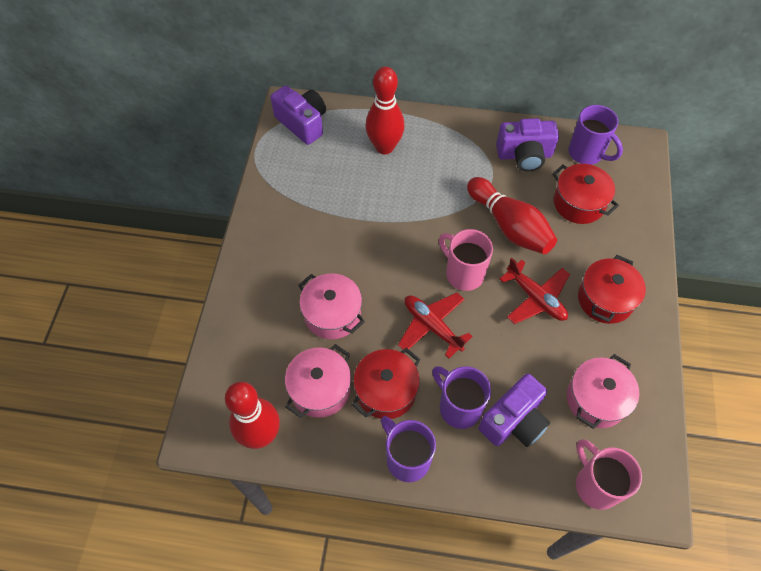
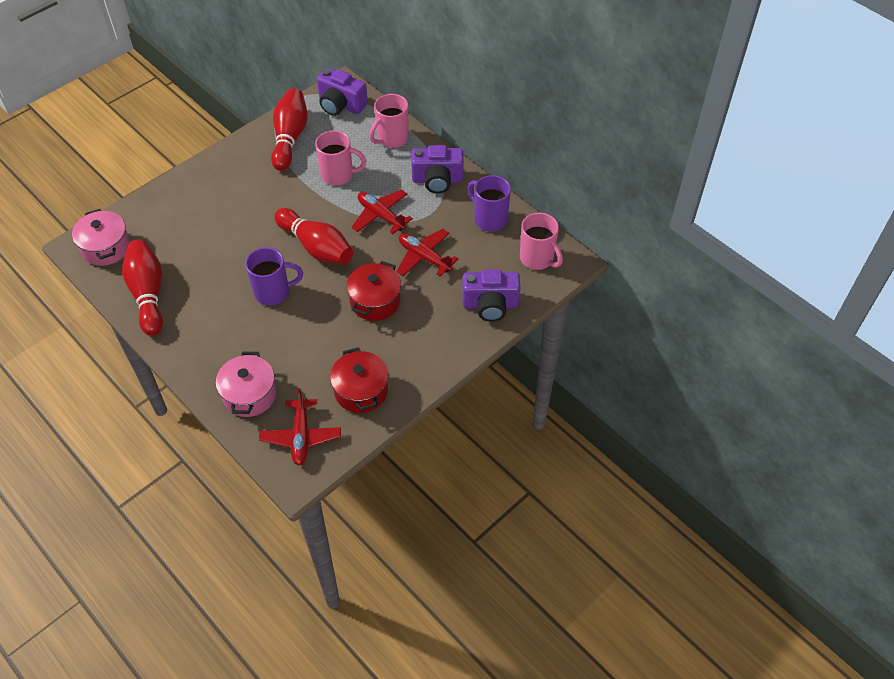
pink mug: [439,229,493,291] [576,439,642,510] = 2 -> [315,130,366,185] [369,94,409,148] [520,213,563,270] = 3
pink pot: [285,344,351,418] [298,273,365,339] [567,354,639,429] = 3 -> [72,209,130,266] [216,352,276,417] = 2
purple mug: [381,416,436,482] [432,366,491,429] [568,105,623,165] = 3 -> [245,247,303,305] [467,175,511,232] = 2
red plane: [398,293,473,358] [500,258,570,324] = 2 -> [259,388,341,466] [352,189,413,234] [396,229,459,277] = 3
red pot: [352,348,421,419] [552,164,619,224] [578,255,646,324] = 3 -> [330,347,388,413] [346,261,401,321] = 2

